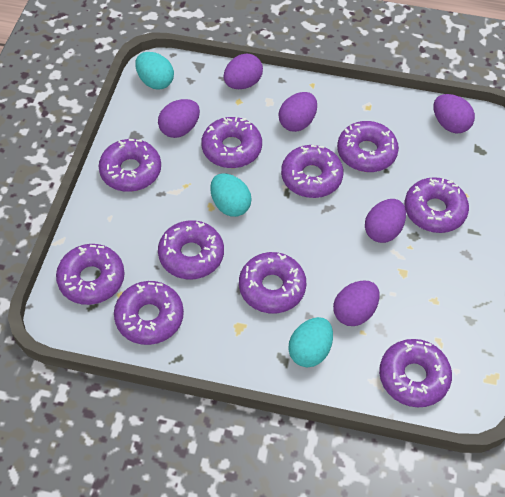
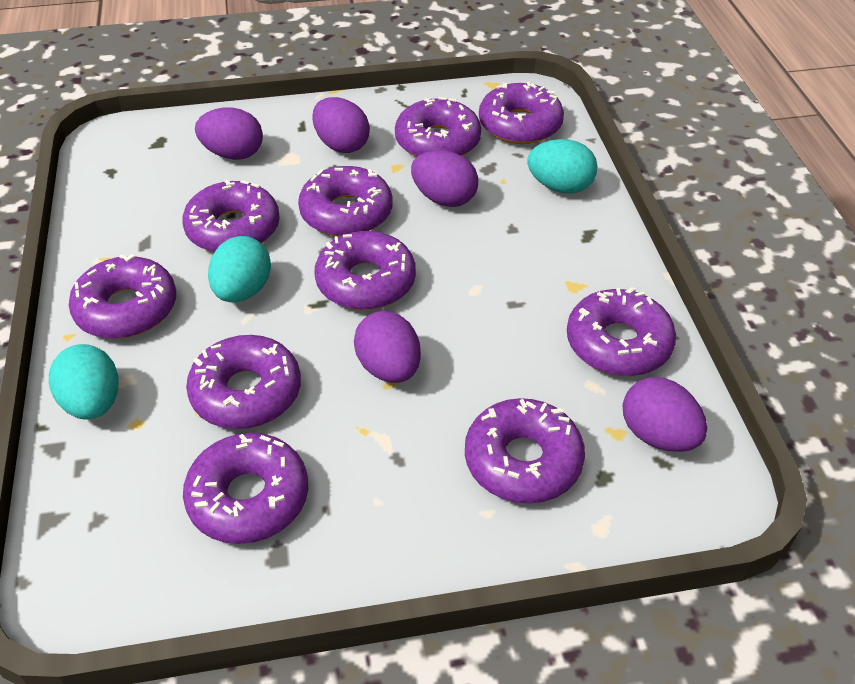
purple egg: [158,99,200,138] [223,53,263,89] [279,92,317,132] [333,281,380,326] [365,199,406,243] [433,94,475,133] = 6 -> [195,107,263,160] [312,97,370,153] [354,311,421,383] [411,150,478,207] [623,377,707,452] = 5

